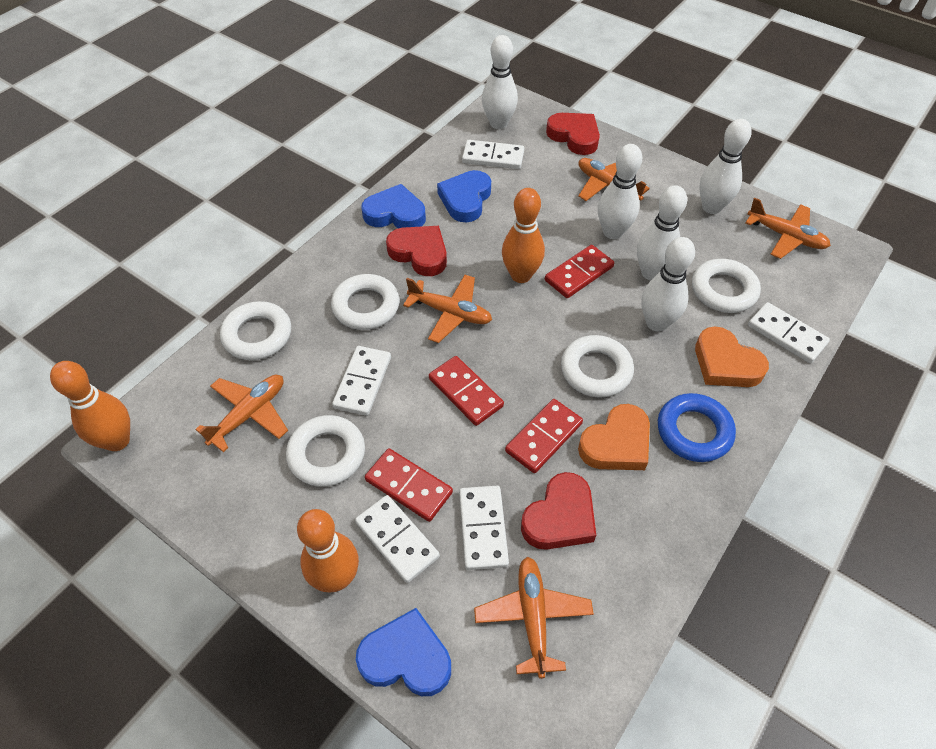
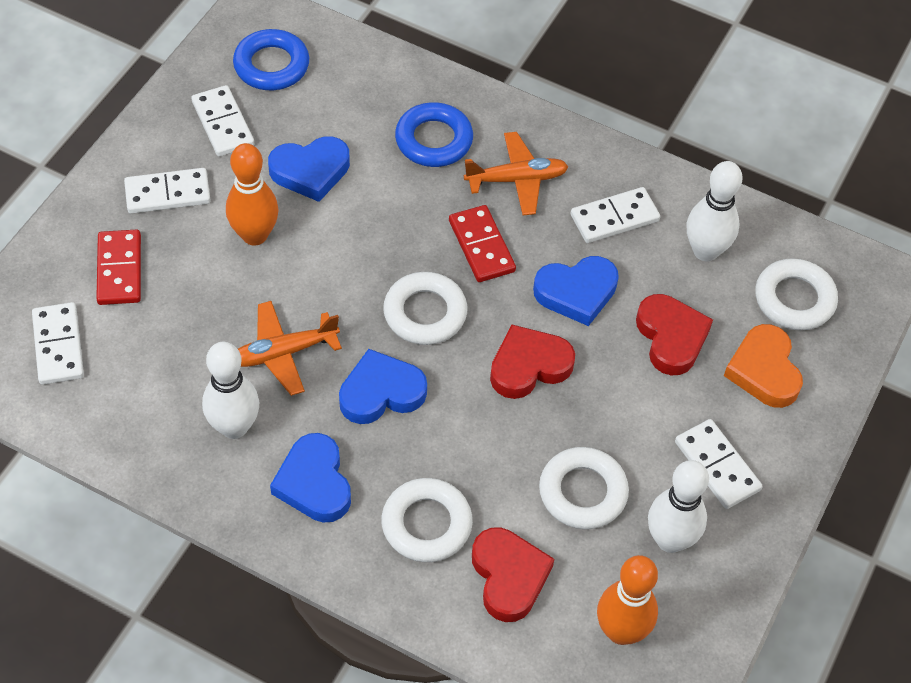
blue heart: [356,608,451,696] [361,184,426,228] [437,170,491,222] = 3 -> [268,136,350,202] [270,433,351,523] [339,349,427,424] [533,256,619,326] = 4
blue ring: [658,393,736,462] = 1 -> [233,29,309,90] [395,102,473,167] = 2
orange bowling pin: [50,361,130,451] [297,509,359,592] [502,188,545,283] = 3 -> [226,143,279,246] [597,555,658,645] = 2
orange heart: [578,404,650,470] [695,326,769,387] = 2 -> [724,324,803,408] = 1
orange plane: [195,375,288,452] [403,275,492,343] [474,557,594,679] [578,158,650,201] [745,198,831,259] = 5 -> [238,301,342,396] [464,132,569,216] = 2
red domino: [365,449,453,522] [429,356,504,426] [505,399,583,473] [545,245,614,298] = 4 -> [96,229,141,305] [449,205,516,282] = 2
white bowling pin: [482,35,518,129] [598,144,642,239] [637,185,687,280] [641,237,695,332] [699,119,752,214] = 5 -> [202,342,259,439] [648,460,709,553] [687,161,742,262] = 3
white ring: [220,301,291,360] [286,415,365,487] [331,274,400,330] [561,335,634,398] [692,259,761,313] = 5 -> [382,478,473,562] [383,272,467,345] [539,447,629,529] [755,258,838,330] = 4

